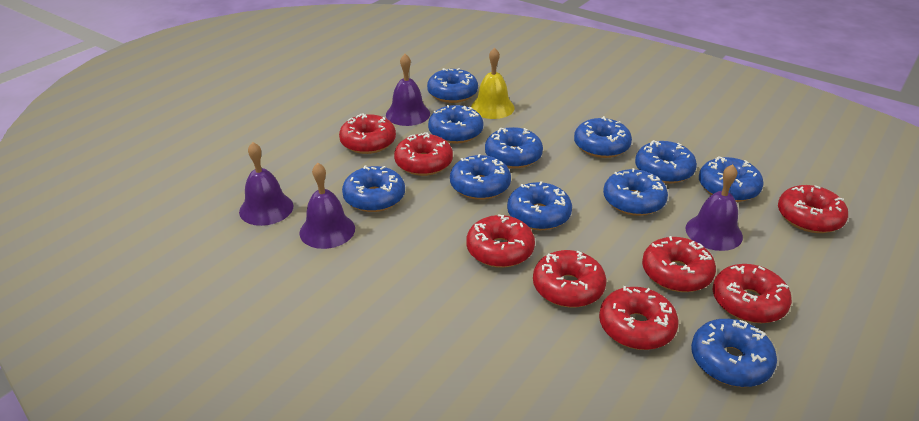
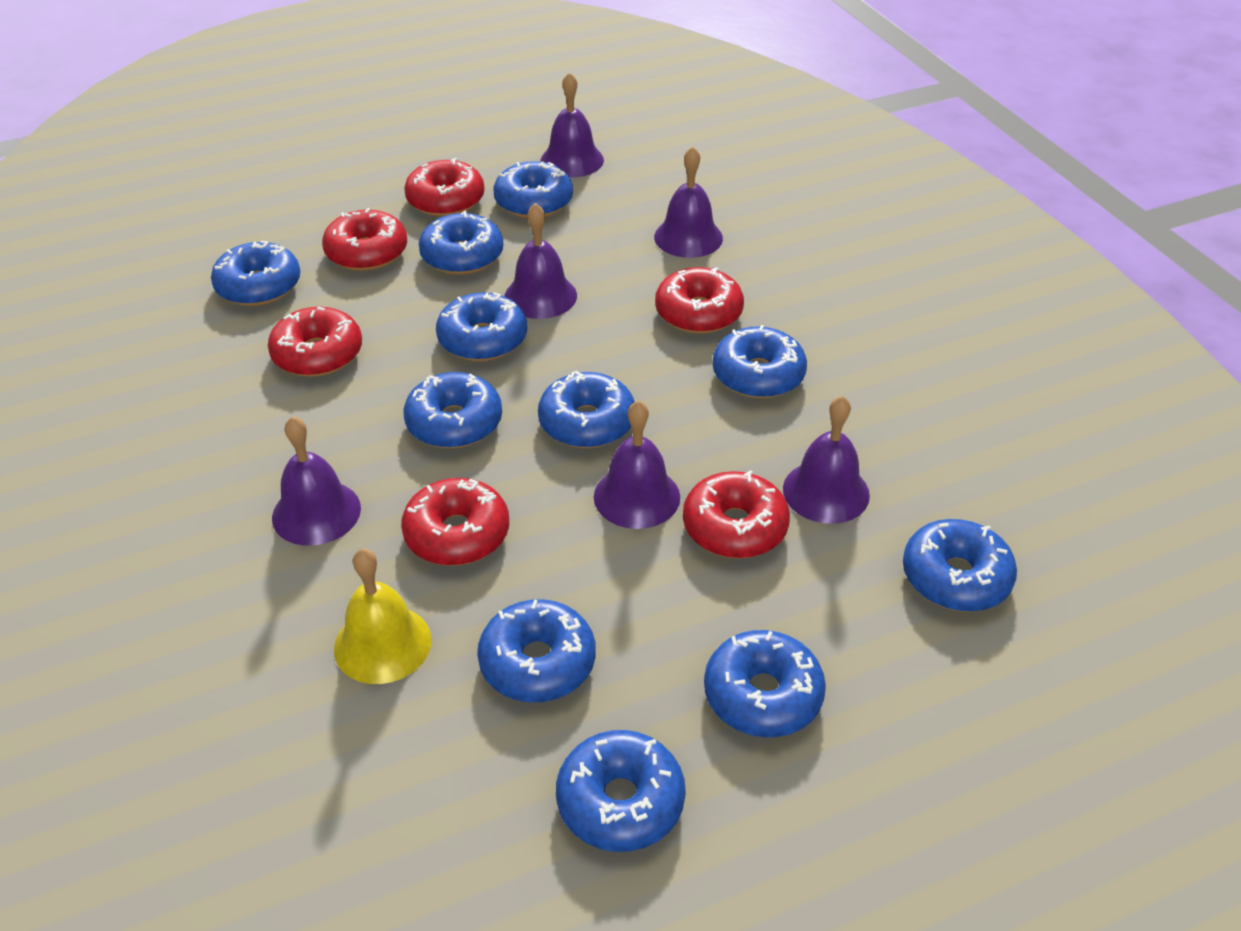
purple bell: [239,142,293,226] [299,163,355,249] [386,54,430,126] [685,164,743,251] = 4 -> [272,416,361,546] [504,203,577,319] [541,72,604,178] [594,400,680,529] [654,146,723,258] [783,395,870,524] = 6
red donut: [339,113,396,154] [394,132,453,176] [466,214,535,268] [533,250,607,307] [599,286,679,350] [642,236,716,292] [713,264,792,323] [778,185,848,233] = 8 -> [268,307,362,377] [322,208,407,271] [401,478,509,566] [404,158,485,216] [655,267,744,334] [683,470,790,559] = 6

